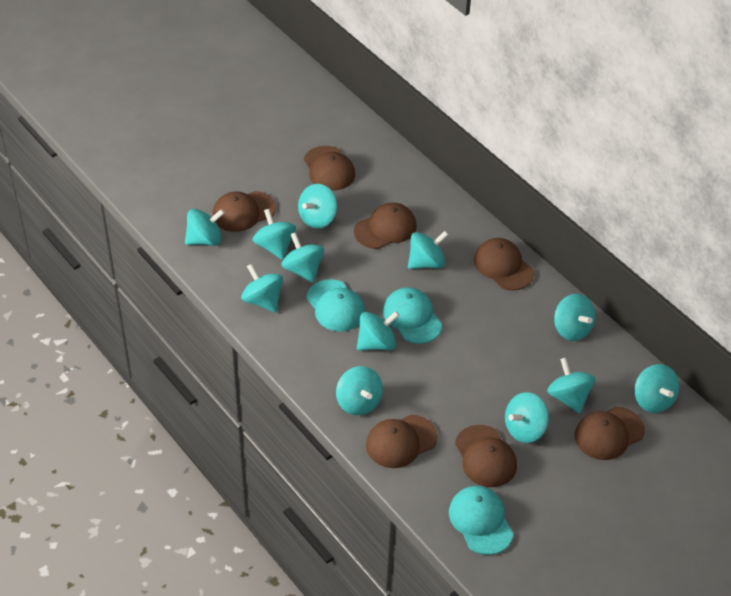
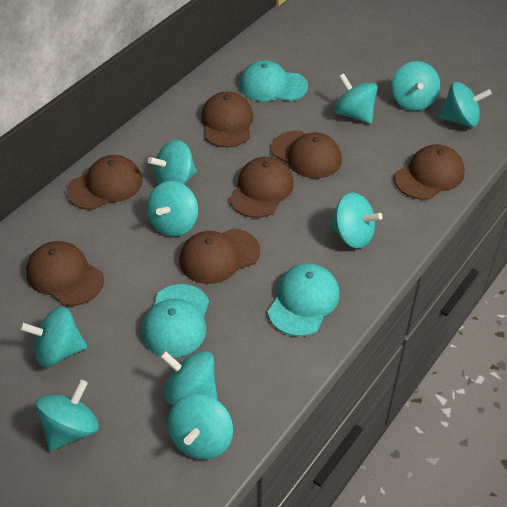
turquoise spinning top: [185,209,225,246] [241,264,283,313] [253,209,296,260] [281,232,324,283] [298,184,337,229] [336,366,383,415] [357,311,399,350] [408,231,449,269] [505,392,549,443] [547,358,595,413] [554,294,595,341] [634,364,679,413] = 12 -> [19,306,87,367] [36,380,99,451] [147,181,198,236] [148,140,197,185] [160,351,218,405] [168,394,233,459] [330,192,383,249] [334,73,378,124] [391,61,440,111] [438,82,492,127] = 10

